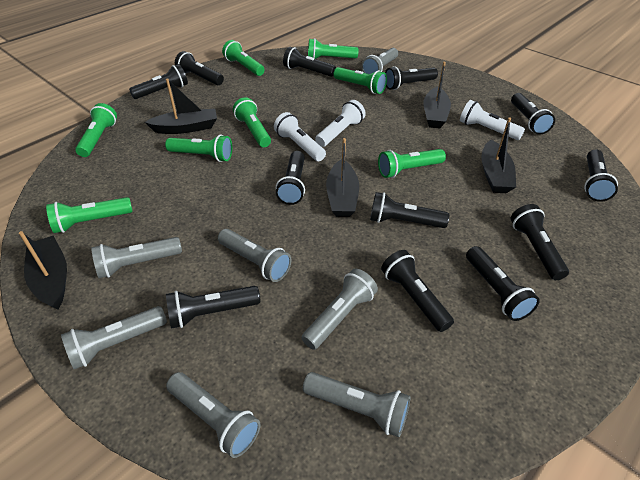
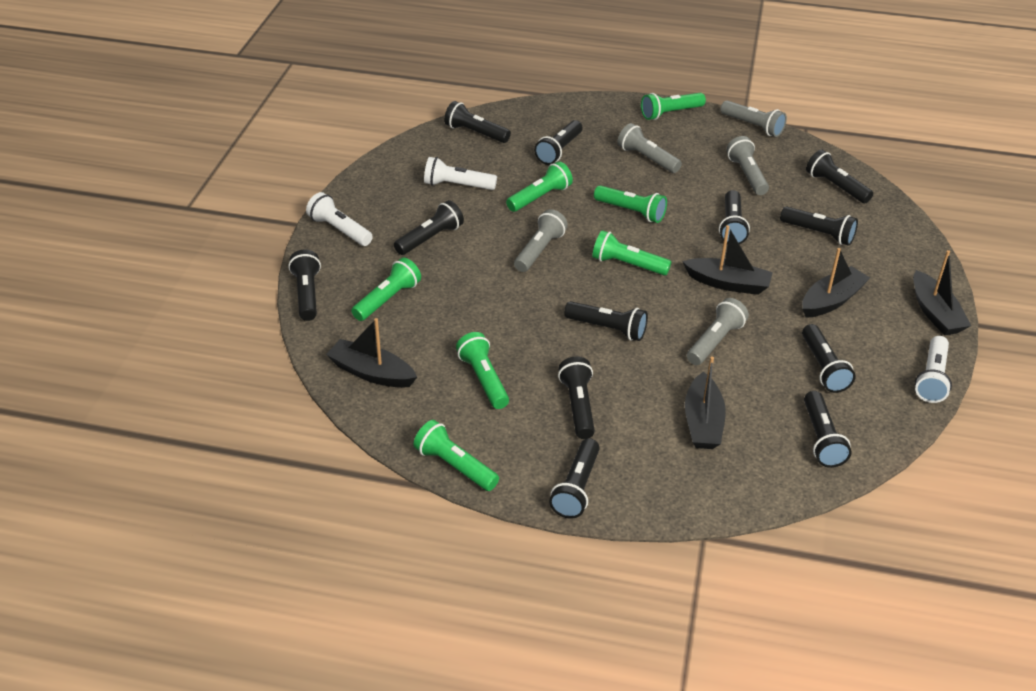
green flashlight: [46,197,133,233] [75,103,117,157] [165,135,232,162] [222,40,265,76] [233,97,271,147] [308,38,359,59] [333,67,387,94] [378,149,446,178] = 8 -> [351,257,421,321] [414,420,499,491] [456,332,509,409] [506,161,573,212] [592,230,671,275] [594,185,667,223] [641,93,706,120] = 7
grey flashlight: [61,306,167,369] [91,237,182,278] [166,372,261,458] [218,229,291,282] [301,269,378,350] [303,372,411,437] [362,48,398,74] = 7 -> [514,209,568,272] [617,123,682,173] [687,298,749,365] [720,100,787,137] [726,136,769,195] = 5

